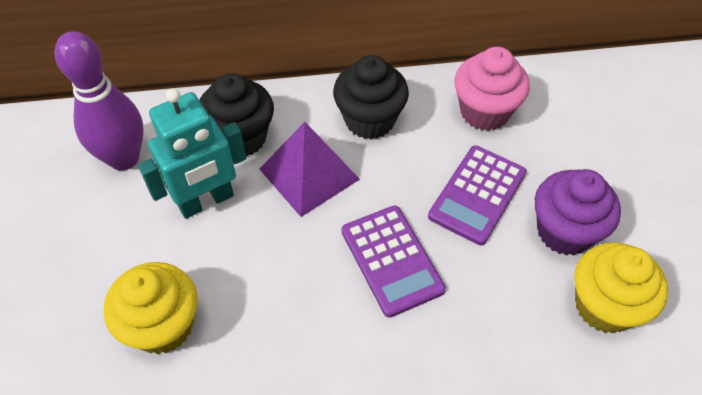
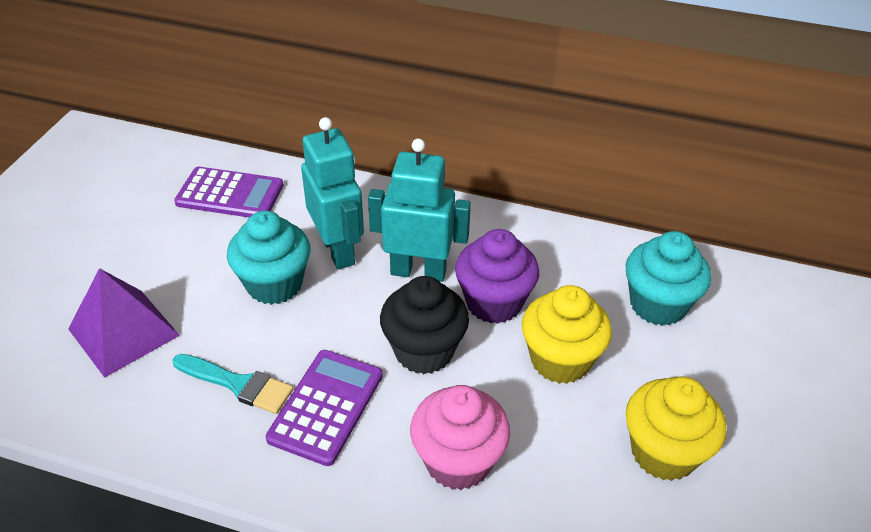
black cupcake: [199,73,274,157] [333,55,409,139] = 2 -> [380,276,469,374] = 1
purple bowling pin: [55,31,144,171] = 1 -> none = 0
turquoise brush: none = 0 -> [172,354,294,414] = 1
turquoise cupcake: none = 0 -> [227,211,310,305] [626,231,711,326] = 2
turquoise robot: [138,88,246,219] = 1 -> [301,117,364,270] [368,138,471,282] = 2

